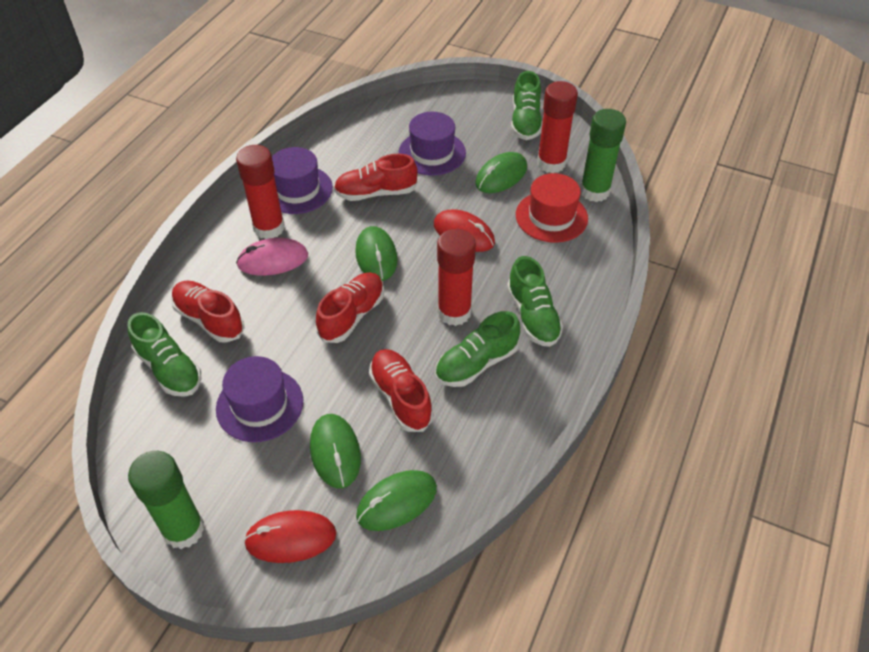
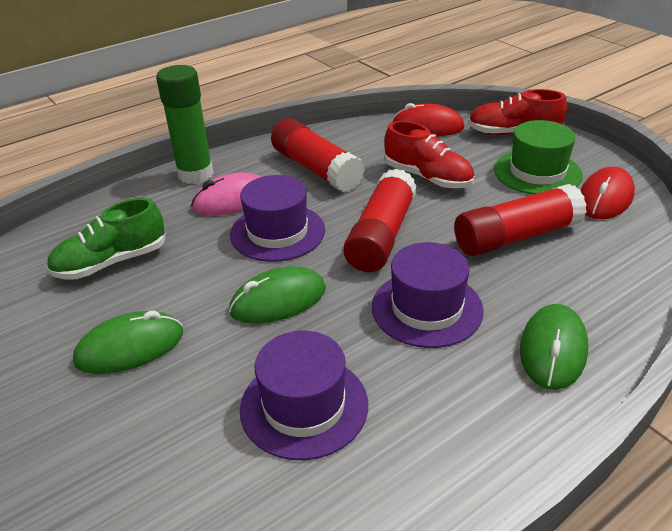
green glue stick: [128,451,204,549] [580,109,626,202] = 2 -> [156,65,213,184] = 1
green hat: none = 0 -> [494,120,583,195] = 1
green mouse: [310,414,361,488] [355,226,398,281] [356,470,437,531] [475,152,527,193] = 4 -> [73,311,183,374] [229,266,326,324] [520,304,588,390] = 3
green shoe: [128,312,201,397] [435,311,520,387] [507,256,563,347] [511,71,543,140] = 4 -> [46,198,166,279] = 1
red hat: [516,173,588,243] = 1 -> none = 0
red shoe: [171,281,245,343] [316,273,384,343] [334,154,418,201] [369,349,433,432] = 4 -> [384,121,474,188] [468,89,567,135] = 2

